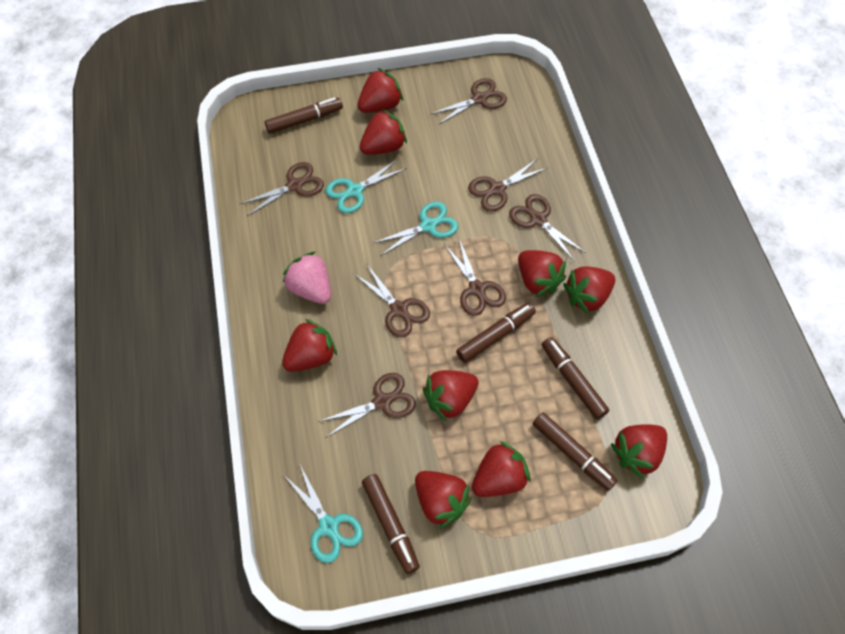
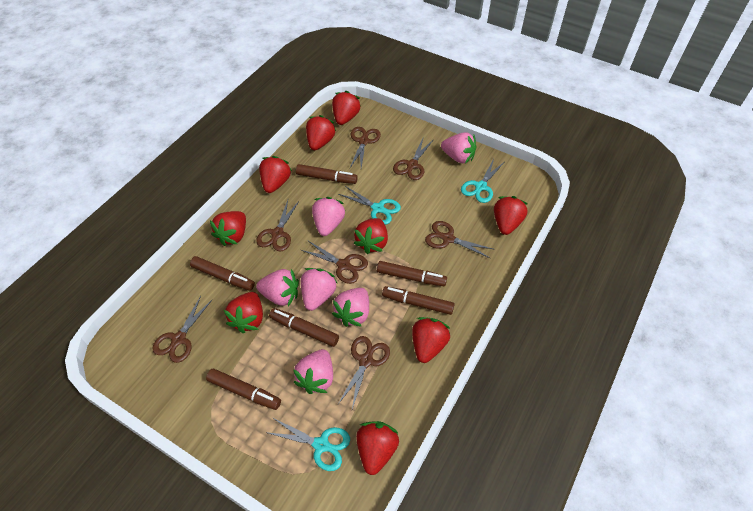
brown marker: [265,97,343,134] [362,474,420,574] [456,303,536,363] [533,413,618,491] [542,337,609,419] = 5 -> [190,256,255,291] [206,369,281,410] [269,308,339,347] [296,164,358,184] [377,261,447,286] [382,286,455,315] = 6
pink strawberry: [283,252,331,304] = 1 -> [256,269,299,306] [293,349,333,394] [301,268,337,311] [312,197,345,236] [332,288,369,327] [441,132,476,164] = 6

